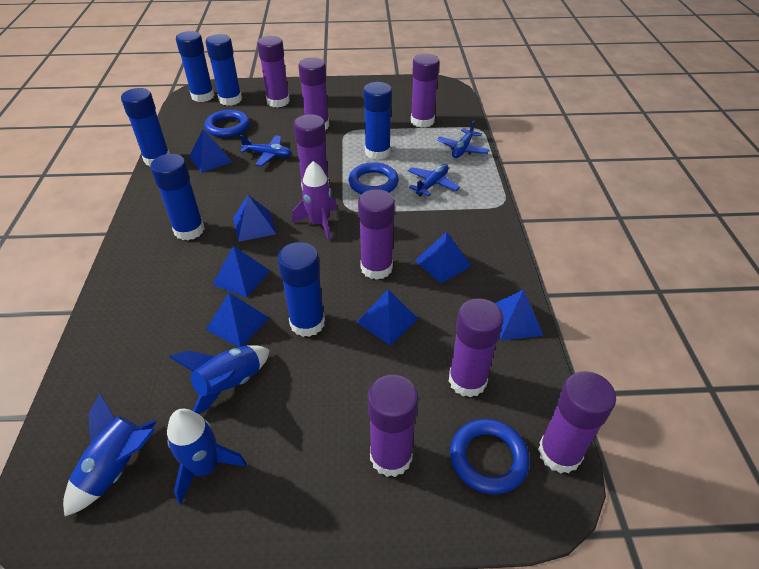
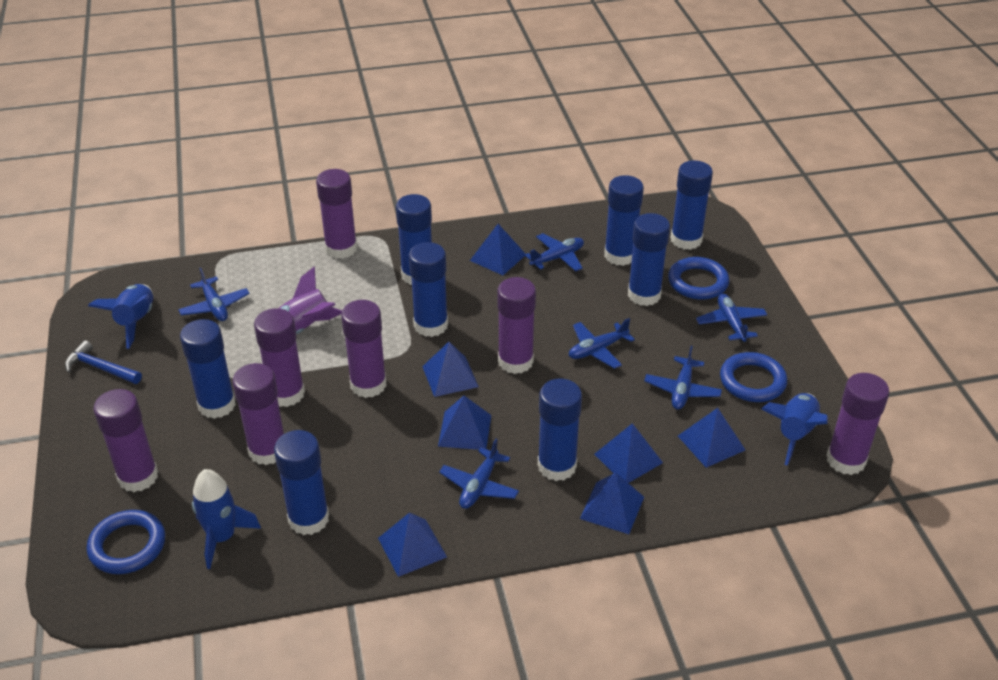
blue glue stick: [121,88,170,166] [150,154,205,240] [176,31,214,102] [205,34,242,106] [277,242,325,337] [363,82,392,160] = 6 -> [180,319,236,419] [274,430,329,535] [396,194,432,285] [409,242,448,337] [538,378,582,481] [604,175,644,266] [628,213,670,306] [671,160,713,250] = 8
blue hammer: none = 0 -> [65,340,142,384] = 1
blue plane: [240,135,292,167] [408,164,460,196] [437,120,489,158] = 3 -> [178,268,250,321] [439,439,519,509] [525,233,584,271] [569,318,635,369] [644,346,722,410] [696,294,767,343] = 6
purple glue stick: [257,36,290,108] [294,114,329,187] [298,58,329,130] [358,189,395,280] [368,375,419,477] [411,53,440,128] [449,298,504,397] [538,371,616,474] = 8 -> [93,389,158,492] [233,363,284,465] [254,308,305,407] [316,169,357,259] [341,300,387,398] [497,277,536,374] [826,373,889,475] = 7

